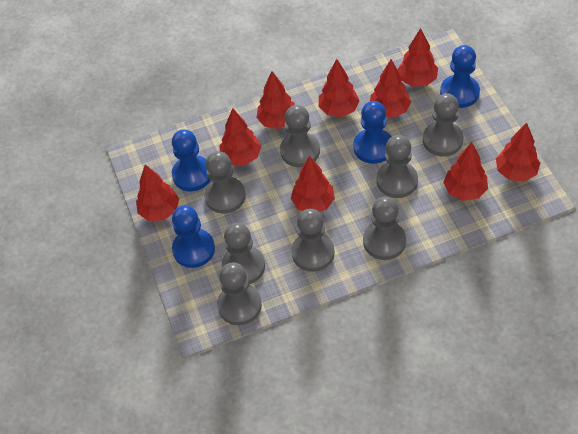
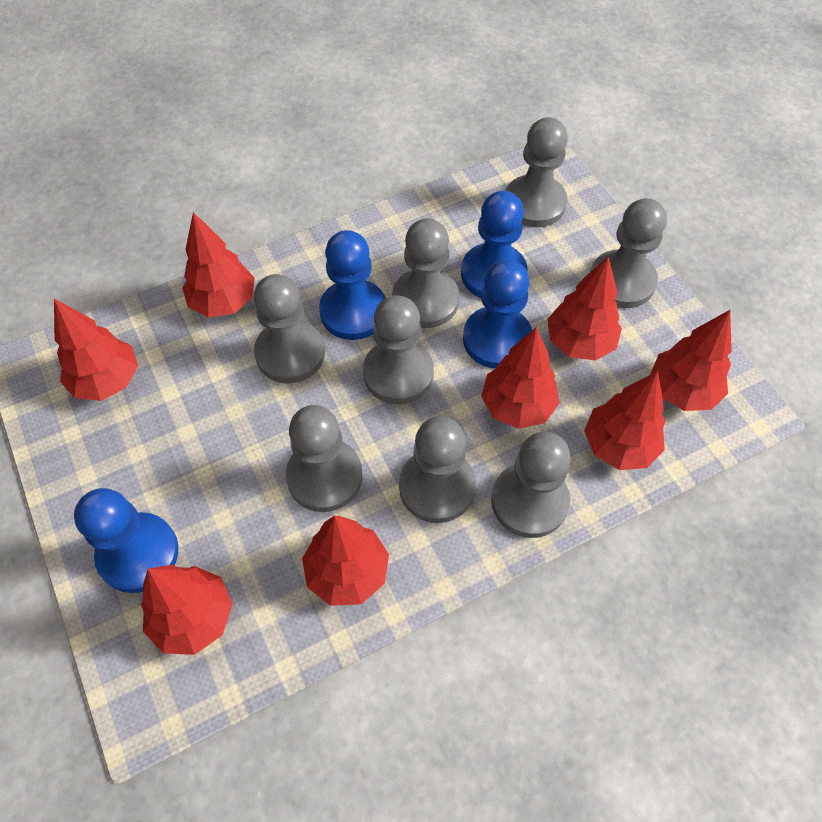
red tree: [136,164,179,221] [219,108,261,165] [256,71,295,129] [291,155,335,212] [319,59,360,117] [370,59,411,118] [397,28,438,87] [443,142,488,201] [496,122,540,182] = 9 -> [54,299,138,401] [141,565,233,655] [182,212,255,317] [302,516,389,606] [481,327,559,429] [547,257,622,361] [584,371,665,470] [650,310,732,411] = 8

